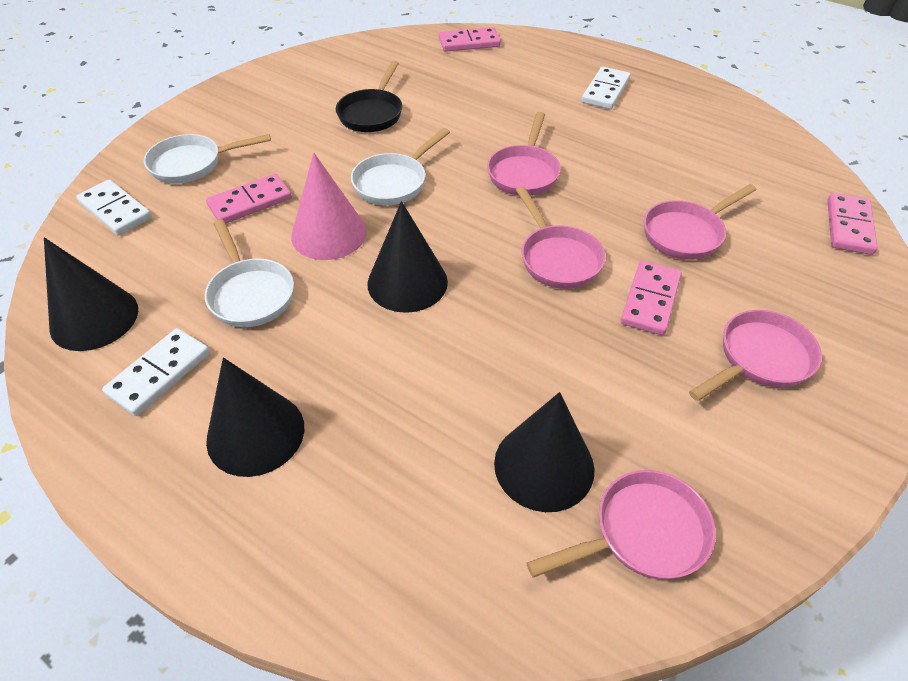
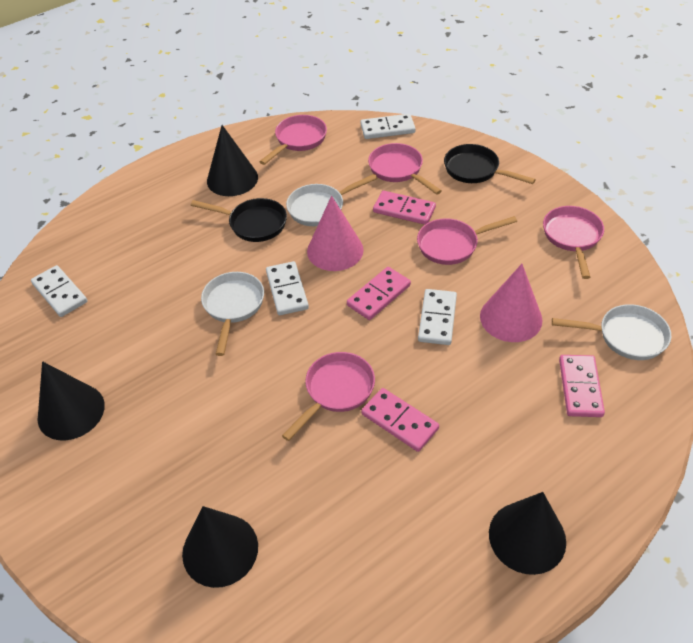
black pan: [336,61,402,132] = 1 -> [191,198,287,242] [444,144,536,184] = 2
pink cone: [291,153,367,260] = 1 -> [307,196,364,271] [480,264,543,342] = 2
white domino: [76,180,152,236] [102,328,210,416] [582,67,630,109] = 3 -> [31,265,87,317] [266,261,309,315] [360,114,416,139] [418,289,457,345] = 4

